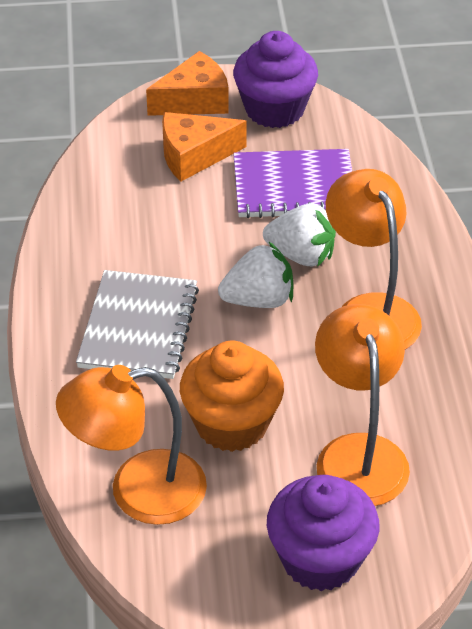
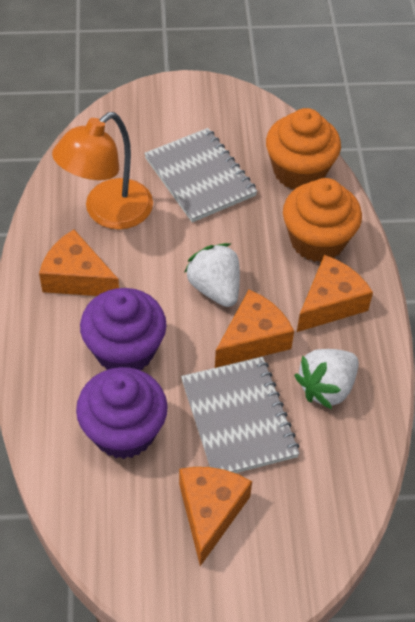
grey notebook: [76,270,199,379] = 1 -> [144,128,258,223] [181,357,300,473] = 2
orange cheese: [146,51,229,116] [162,112,247,181] = 2 -> [39,229,119,296] [179,467,252,566] [215,290,294,368] [297,255,373,332] = 4
orange cupcake: [180,341,284,452] = 1 -> [266,108,341,189] [283,178,362,262] = 2
orange lamp: [56,365,207,525] [315,304,410,506] [326,169,422,350] = 3 -> [52,112,153,230] = 1
purple notebook: [233,149,352,218] = 1 -> none = 0

